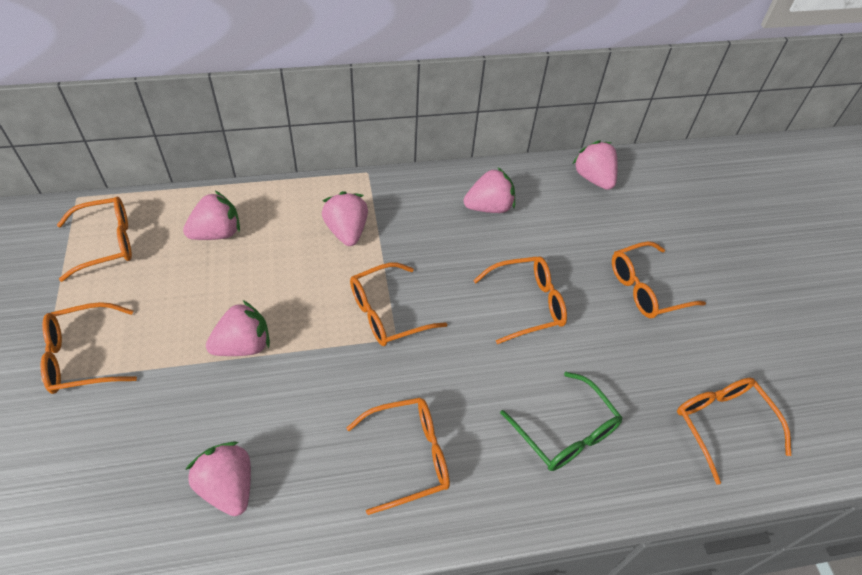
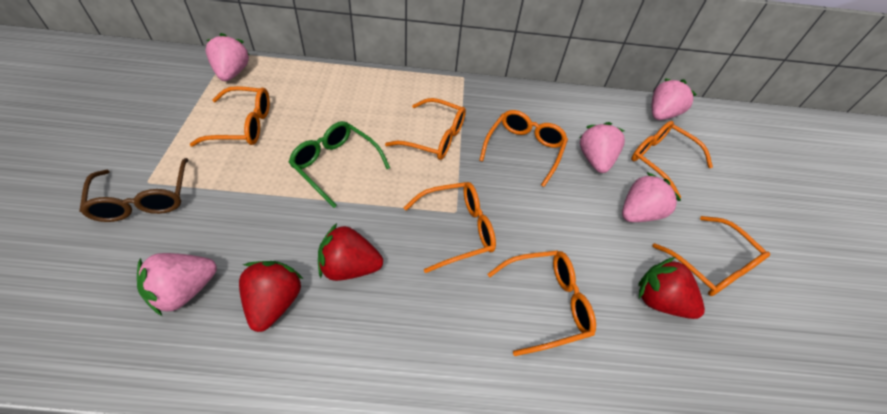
brown glasses: none = 0 -> [79,158,188,222] = 1
pink strawberry: [183,191,240,240] [186,441,251,516] [206,300,270,356] [322,191,368,246] [464,168,515,213] [573,140,618,190] = 6 -> [137,253,217,316] [206,33,250,81] [579,122,625,173] [622,172,681,222] [652,79,697,120] = 5
red strawberry: none = 0 -> [239,261,303,332] [318,223,383,281] [638,257,705,319] = 3

